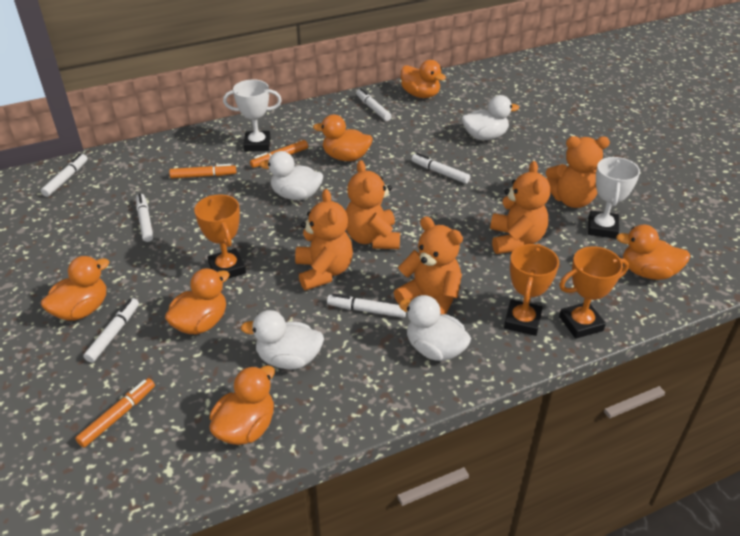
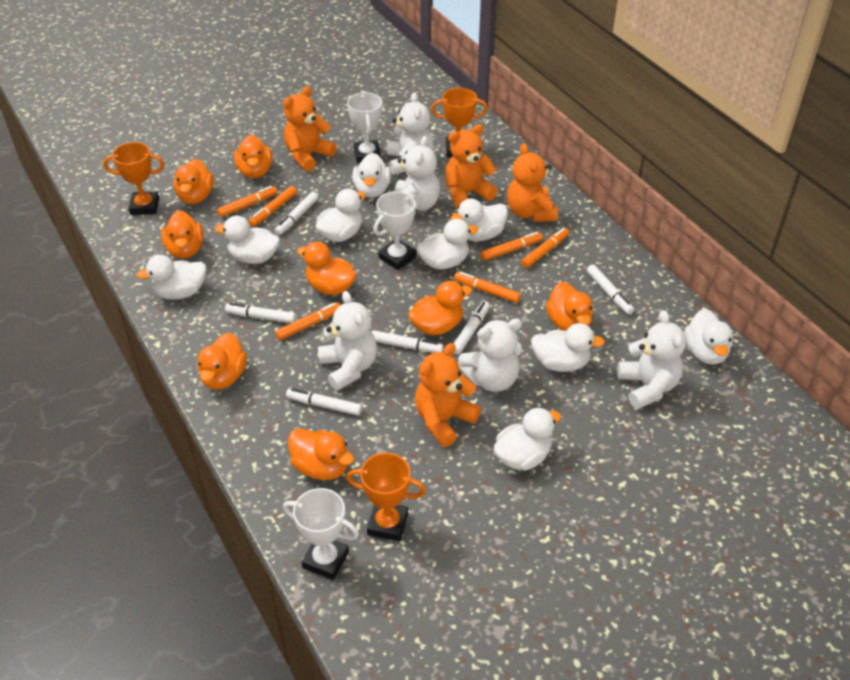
orange duck: [41,256,110,321] [165,268,230,334] [209,365,275,445] [313,115,373,161] [401,60,446,98] [616,224,690,280] = 6 -> [161,210,203,259] [173,159,214,204] [198,332,247,389] [234,135,272,178] [288,428,354,480] [297,242,357,295] [408,281,472,335] [546,282,593,331] = 8
orange marker: [75,378,155,448] [169,164,236,178] [250,140,308,168] = 3 -> [217,186,278,217] [249,186,297,227] [275,303,340,340] [454,271,521,303] [481,232,543,261] [521,228,569,268] = 6
orange teddy bear: [295,189,353,290] [346,160,400,249] [394,216,463,314] [490,161,550,254] [546,136,610,208] = 5 -> [283,86,337,171] [415,343,481,447] [445,124,498,209] [507,143,558,222] = 4
white duck: [241,310,324,369] [260,151,323,200] [399,295,471,361] [462,95,519,140] = 4 -> [137,255,206,300] [215,216,280,264] [315,189,366,242] [352,153,391,198] [416,219,478,269] [451,199,508,241] [494,407,561,471] [531,323,605,372] [685,309,733,365] = 9
white teddy bear: none = 0 -> [318,291,377,391] [387,92,433,175] [395,136,440,211] [458,318,522,392] [617,310,686,409] = 5
white trophy: [223,79,282,152] [588,157,640,239] = 2 -> [283,488,359,580] [347,92,382,163] [373,191,419,270] = 3

